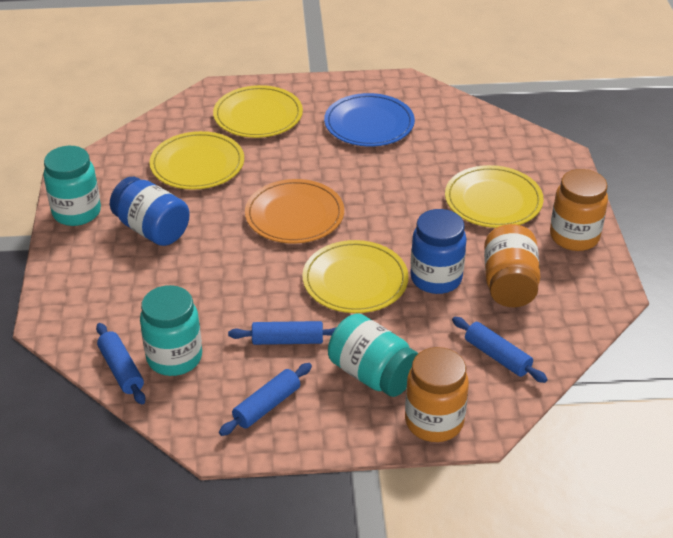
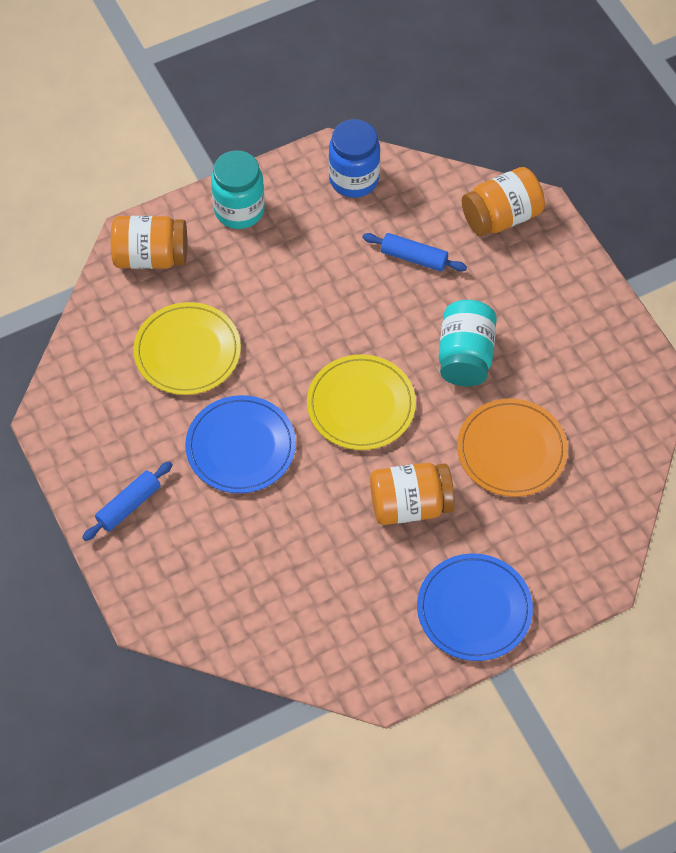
blue jar: [110,177,190,246] [410,209,467,294] = 2 -> [329,119,380,198] = 1
blue plate: [324,93,415,147] = 1 -> [185,395,296,493] [417,553,533,661] = 2
blue rolling pin: [96,323,146,404] [219,363,312,436] [228,321,337,345] [452,317,548,383] = 4 -> [82,461,173,541] [362,233,467,272] = 2
turquoise jar: [44,146,101,226] [140,285,202,376] [328,313,418,397] = 3 -> [211,150,265,229] [439,300,497,386] = 2
yellow plate: [150,131,244,190] [213,85,303,138] [302,240,409,313] [445,165,544,228] = 4 -> [133,302,241,395] [307,354,416,450] = 2

